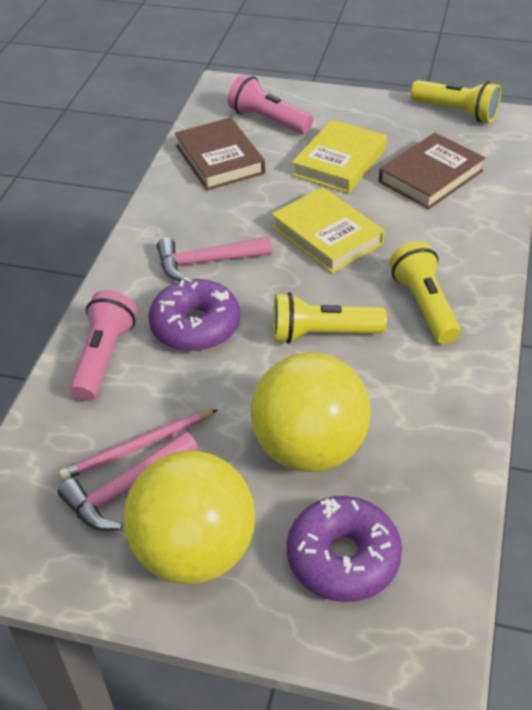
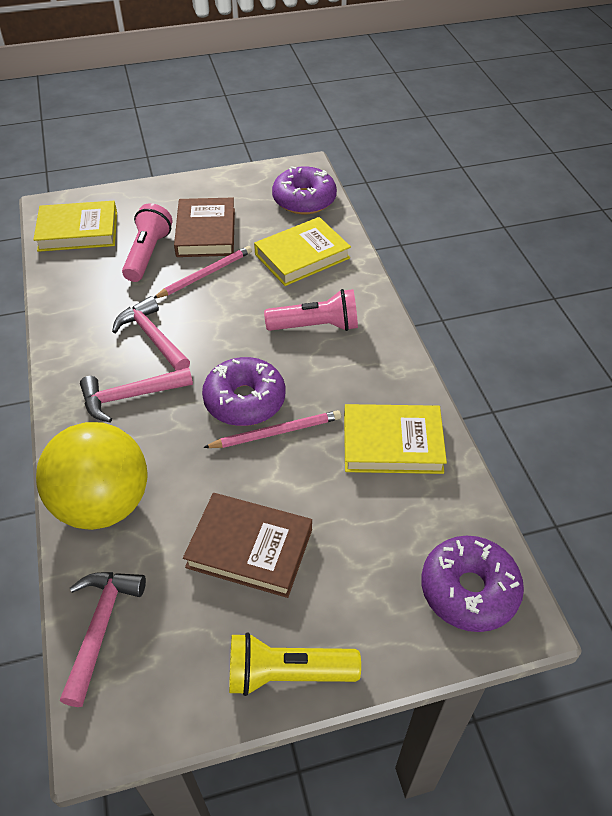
pink hammer: [57,431,198,531] [157,237,272,281] = 2 -> [60,572,146,707] [80,367,193,423] [112,296,190,371] = 3
pink pencil: [59,409,218,480] = 1 -> [154,246,252,299] [203,410,341,448] = 2
purple donut: [148,277,240,351] [287,496,402,602] = 2 -> [202,357,285,426] [272,166,337,214] [421,536,524,632] = 3
yellow ball: [123,451,255,584] [251,352,371,472] = 2 -> [36,422,147,530] = 1
yellow book: [271,187,385,273] [292,119,387,193] = 2 -> [33,201,117,252] [254,217,351,286] [344,404,447,474] = 3
yellow flashlight: [273,292,387,344] [389,241,461,344] [411,80,501,123] = 3 -> [229,632,361,696] = 1

